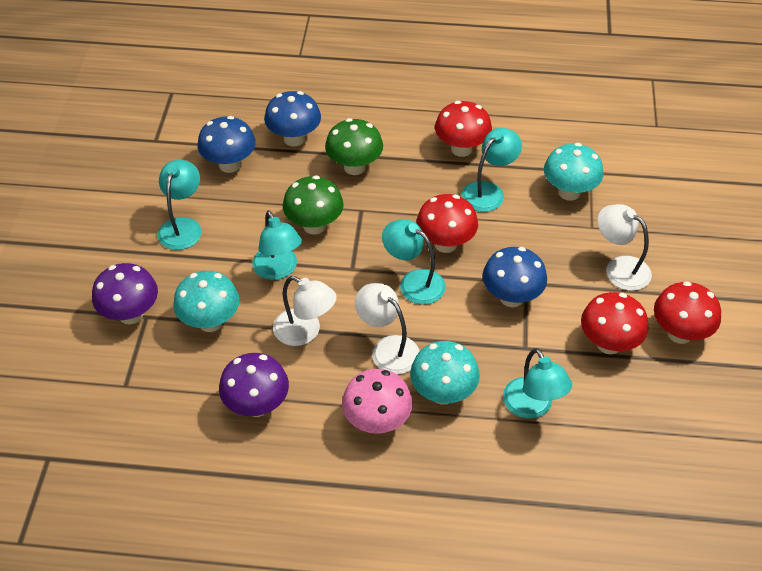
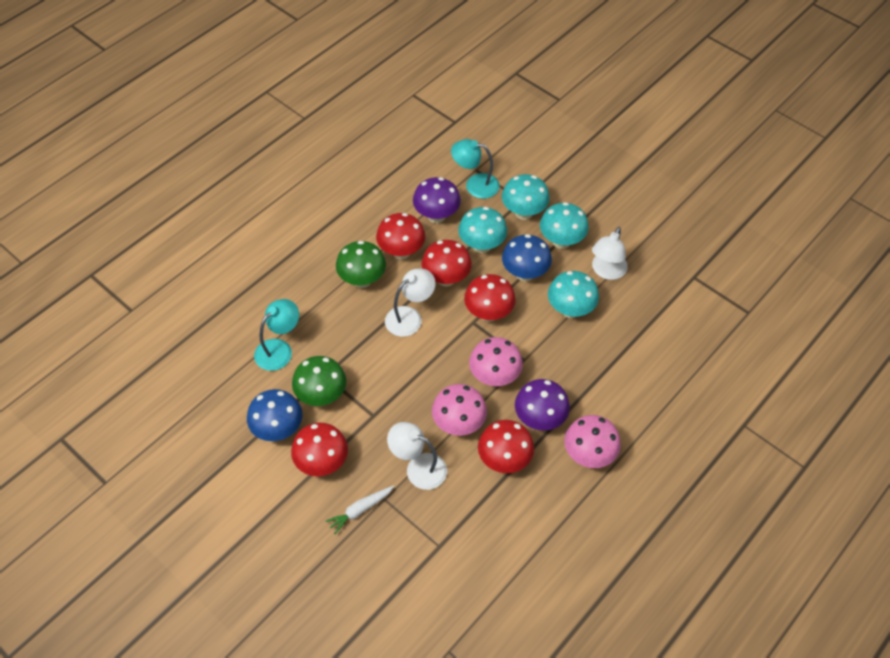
blue mushroom: [197,116,256,173] [264,91,321,146] [483,247,547,307] = 3 -> [247,389,303,441] [502,234,552,281] = 2
pink mushroom: [342,369,413,434] = 1 -> [432,384,487,436] [469,337,523,386] [564,415,621,468] = 3
red mushroom: [416,194,478,253] [435,101,492,157] [581,292,648,354] [654,281,721,344] = 4 -> [291,423,348,476] [376,213,425,259] [422,240,472,287] [464,274,516,322] [478,420,534,473] = 5
turquoise lamp: [158,160,202,250] [252,210,302,280] [382,219,446,305] [462,128,522,212] [503,348,572,419] = 5 -> [254,299,299,371] [451,139,500,199] = 2
turquoise mushroom: [173,271,239,332] [410,341,480,405] [544,143,603,201] = 3 -> [458,207,507,253] [502,174,550,220] [540,202,589,249] [548,271,599,318] = 4
white carrot: none = 0 -> [326,485,394,534] = 1

